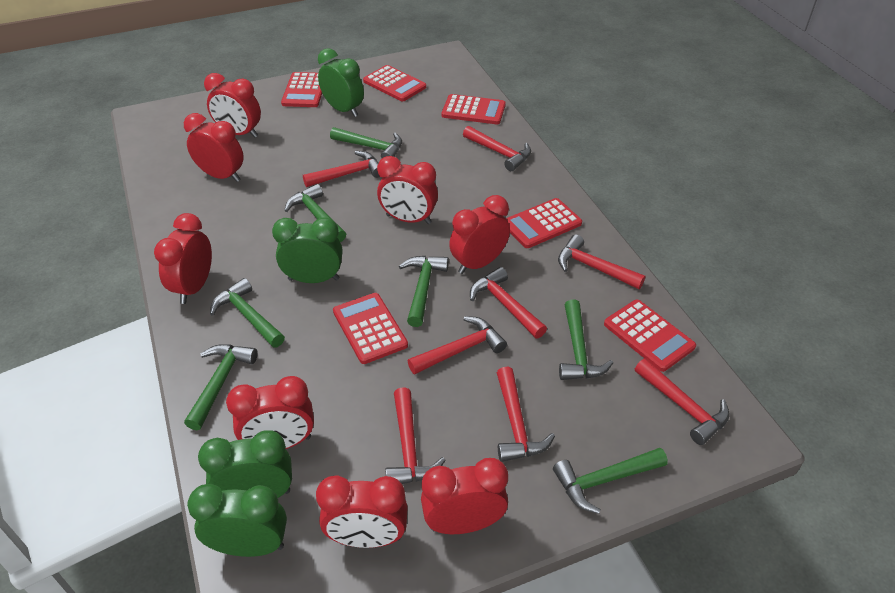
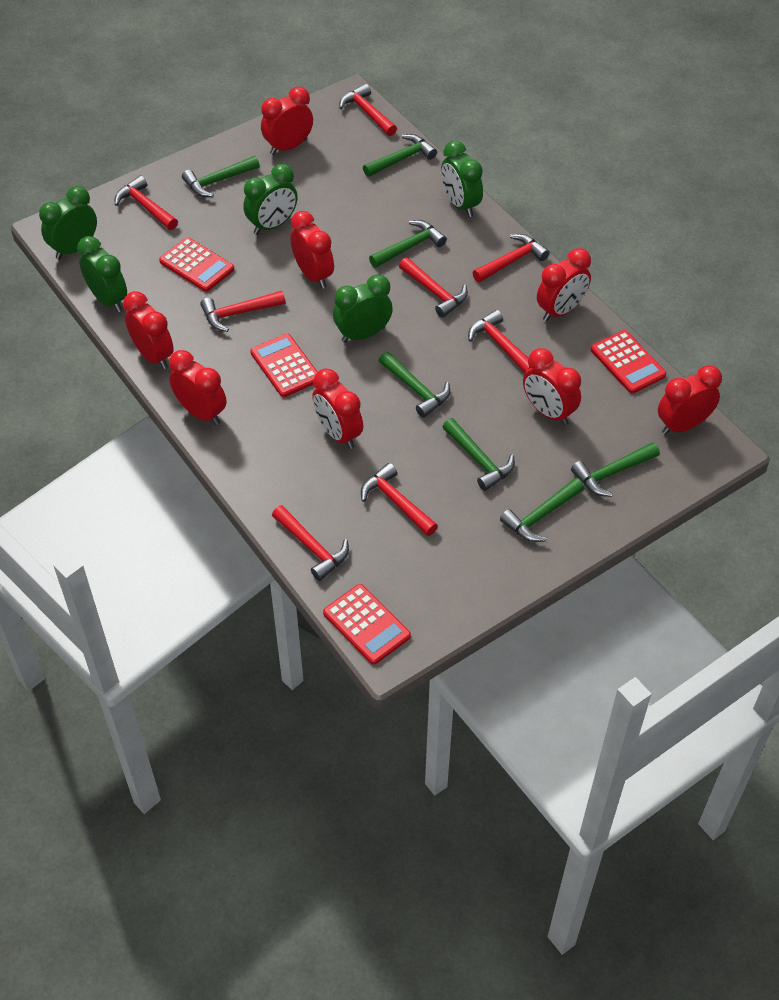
green clock: [187,484,287,557] [198,431,292,498] [272,217,342,283] [318,48,364,117] = 4 -> [39,186,97,260] [77,236,127,312] [243,164,298,235] [333,274,393,343] [441,141,483,217] = 5
red calculator: [281,72,322,107] [333,293,408,364] [363,65,426,101] [442,94,506,124] [506,198,582,248] [604,299,696,372] = 6 -> [159,237,234,292] [250,333,317,397] [323,584,411,665] [590,330,666,394] = 4

